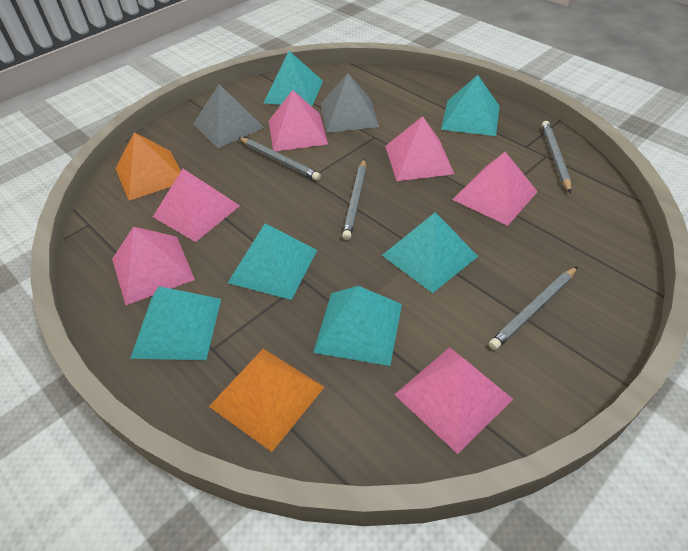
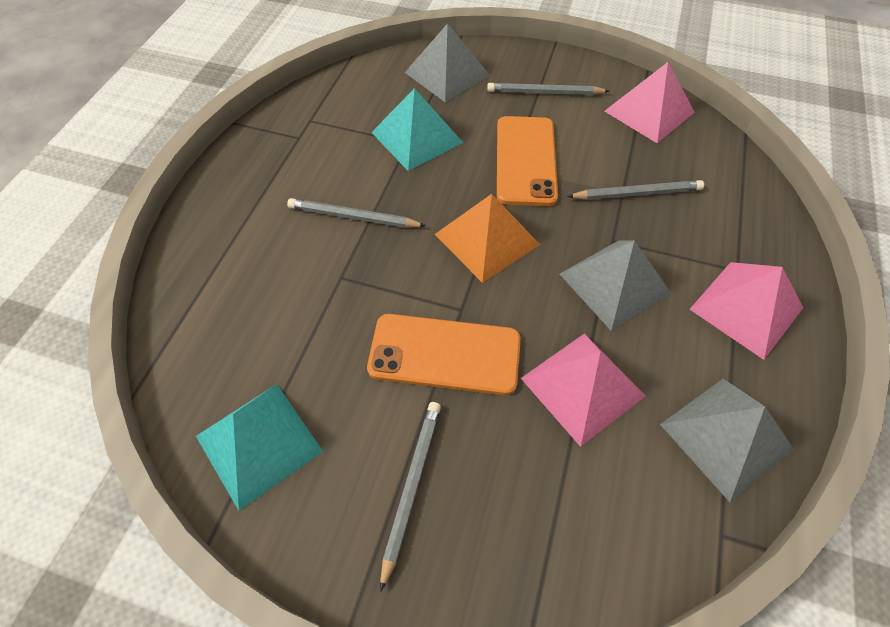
grey pyramid: [193,84,264,148] [321,73,379,133] = 2 -> [405,23,490,102] [560,240,672,331] [660,379,794,502] = 3
orange phone: none = 0 -> [367,314,521,395] [497,116,558,206] = 2
orange pyramid: [115,132,181,201] [209,349,324,452] = 2 -> [435,194,540,283] = 1
pink pyramid: [112,227,195,305] [153,169,240,242] [269,90,328,151] [385,116,454,181] [394,347,513,454] [452,152,538,226] = 6 -> [521,333,645,447] [605,62,695,143] [690,262,803,360] = 3
turquoise pyramid: [130,286,221,360] [228,223,317,300] [264,51,323,106] [313,286,402,366] [382,212,478,293] [441,75,500,136] = 6 -> [196,384,323,511] [371,88,463,171] = 2

